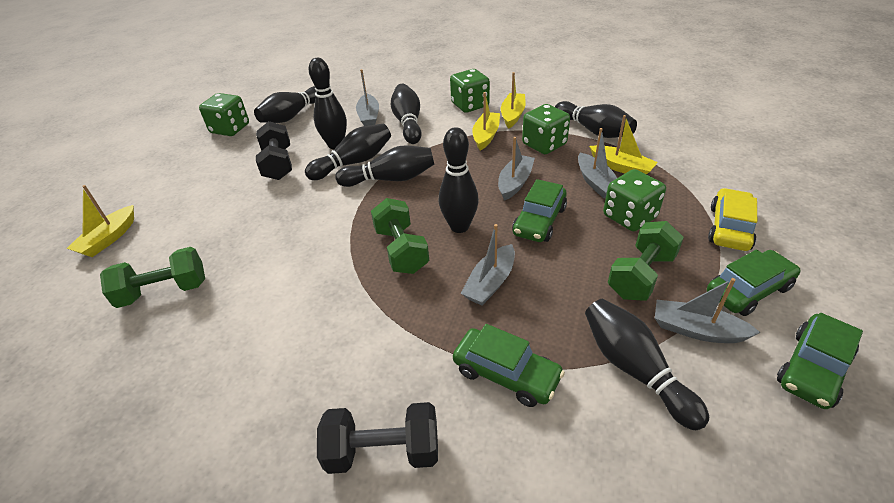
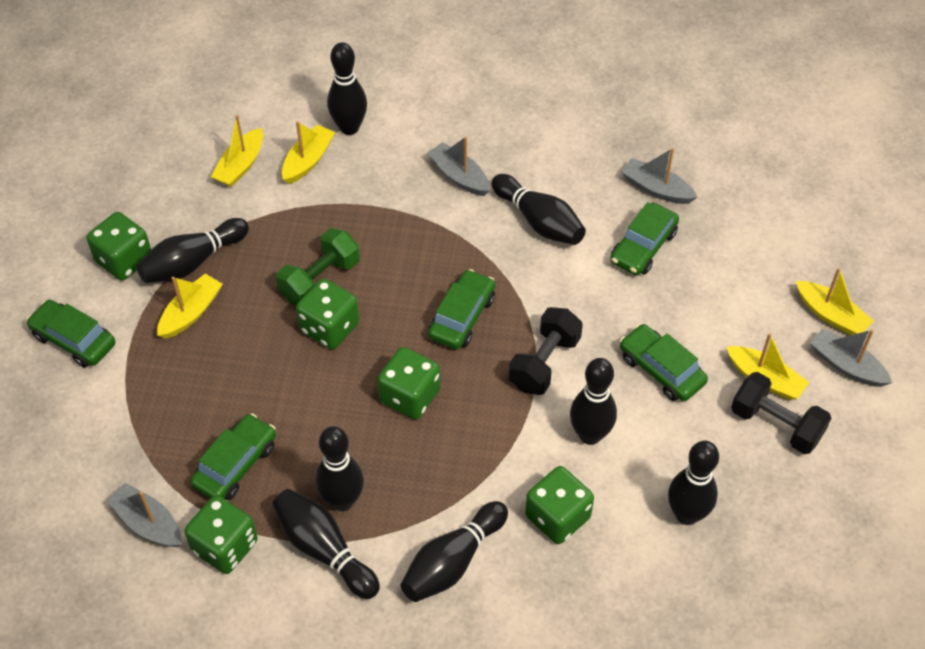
green car: [453,324,565,407] [512,179,567,242] [707,250,801,316] [777,313,863,409] = 4 -> [26,300,115,367] [190,413,276,500] [428,269,495,349] [610,202,679,275] [620,324,708,401] = 5
green dice: [199,93,249,136] [450,69,490,113] [522,104,570,154] [603,169,666,231] = 4 -> [87,212,151,281] [184,495,258,574] [296,279,359,349] [377,347,440,420] [525,466,594,544] = 5
green dumbbell: [100,247,205,308] [371,198,429,274] [608,221,684,300] = 3 -> [276,228,360,305] = 1
grey boat: [356,69,379,126] [461,224,515,305] [498,137,535,201] [578,128,617,198] [655,278,761,343] = 5 -> [107,483,182,547] [427,136,490,196] [622,148,698,204] [810,328,892,387] = 4
yellow boat: [66,185,134,257] [472,92,500,151] [501,72,525,129] [589,115,658,174] = 4 -> [157,273,223,339] [211,115,263,187] [282,121,335,184] [726,333,809,400] [796,268,874,335] = 5
yellow car: [708,188,757,251] = 1 -> none = 0

